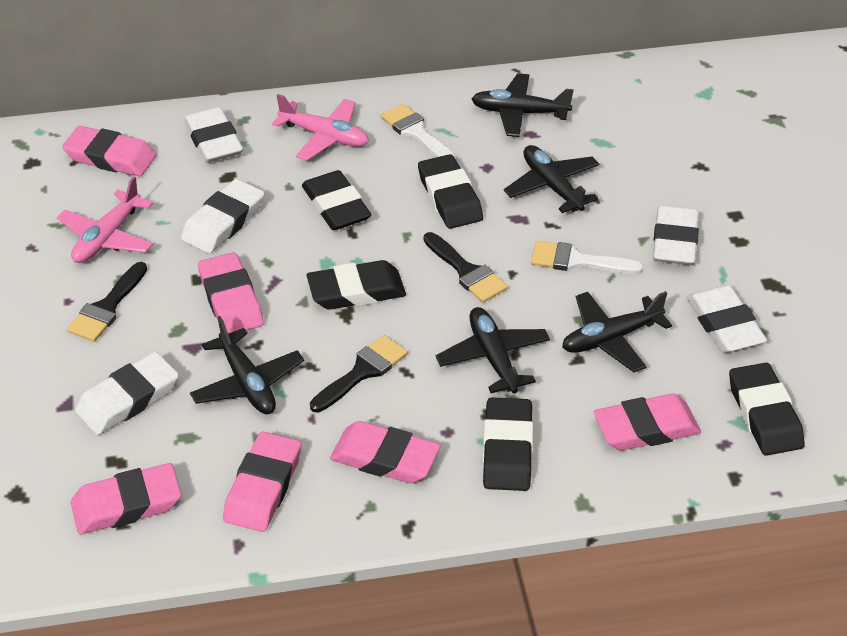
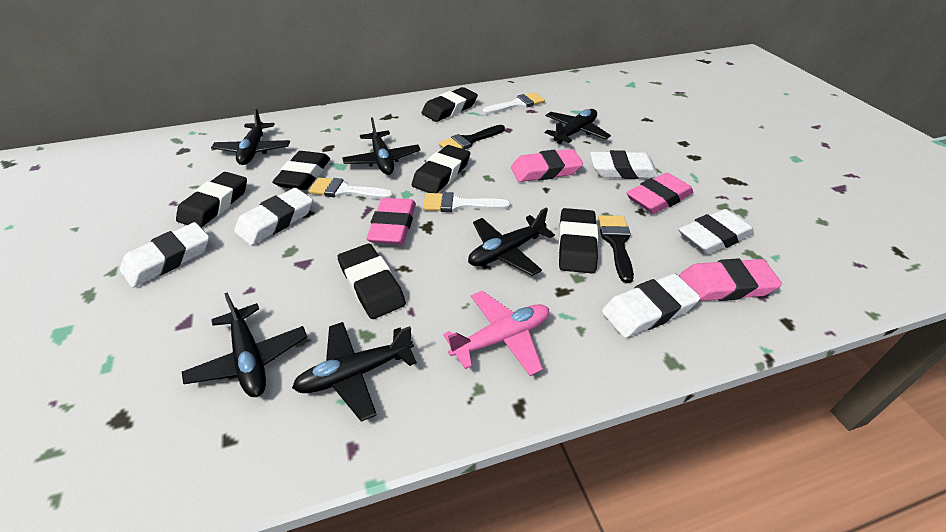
black brush: [67,262,147,342] [310,335,408,413] [423,232,508,303] = 3 -> [439,125,505,150] [598,215,634,283] = 2
black eraser: [302,170,371,230] [306,260,406,310] [418,154,483,229] [483,397,533,491] [729,363,805,456] = 5 -> [176,172,247,228] [272,151,330,190] [337,244,406,319] [412,145,470,193] [422,87,478,122] [558,208,598,274] = 6
black plane: [190,316,304,414] [436,307,550,393] [472,73,574,137] [504,145,599,213] [562,291,672,372] = 5 -> [182,293,307,397] [211,108,290,165] [292,322,417,422] [342,117,421,175] [468,207,555,276] [545,109,611,144] = 6
pink eraser: [62,126,157,176] [71,463,181,535] [198,252,264,334] [223,431,301,532] [330,421,441,484] [593,393,701,451] = 6 -> [366,198,416,244] [511,149,583,182] [626,173,693,214] [679,258,782,301] = 4
pink plane: [57,177,153,263] [272,94,369,161] = 2 -> [443,291,549,376] = 1
white brush: [381,104,457,161] [531,241,643,274] = 2 -> [309,177,394,199] [423,192,510,212] [482,92,545,114] = 3

